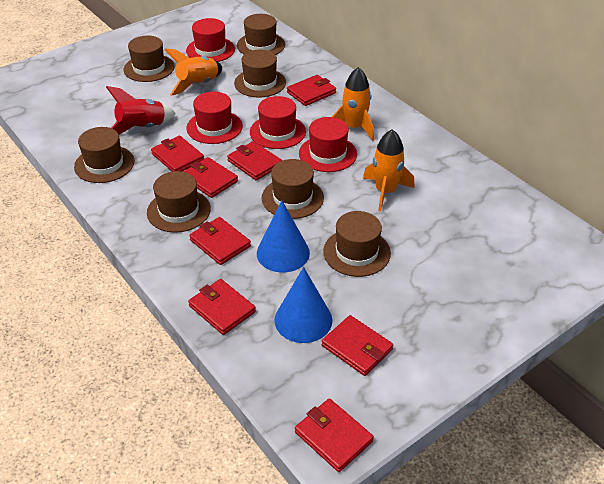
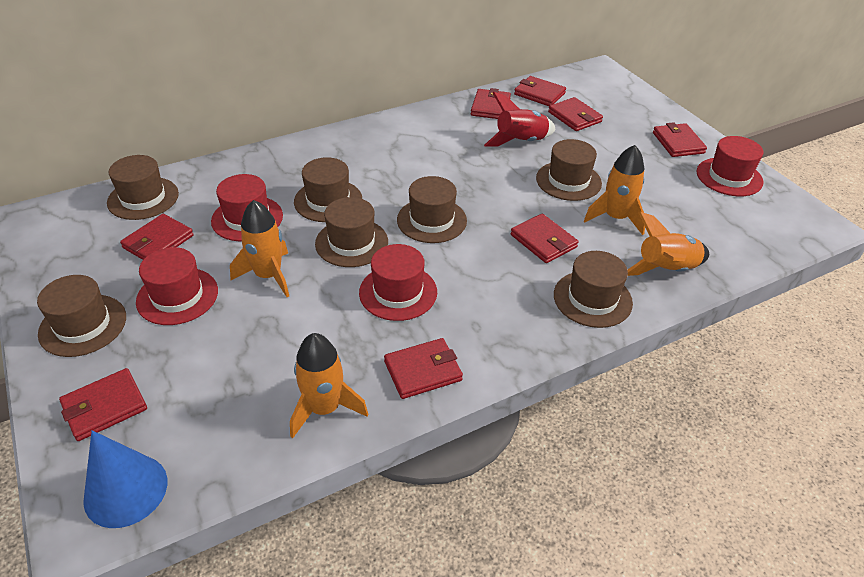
blue cone: [257,200,310,273] [274,267,333,343] = 2 -> [83,430,167,528] = 1
orange rocket: [164,48,222,96] [332,67,374,141] [363,129,414,211] = 3 -> [230,200,289,297] [290,333,368,438] [584,145,645,235] [628,212,709,276] = 4

